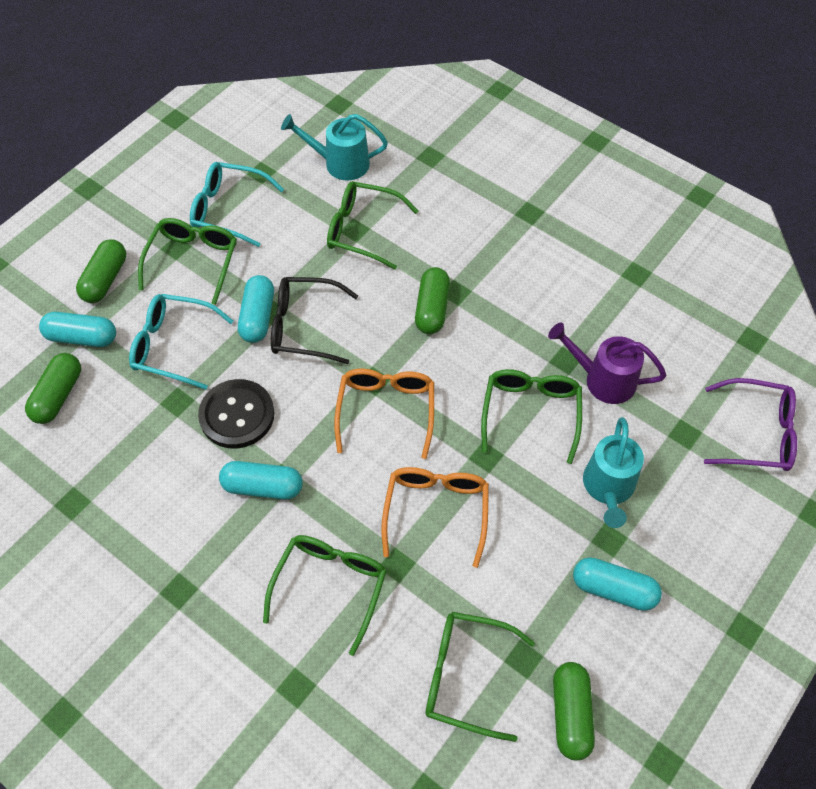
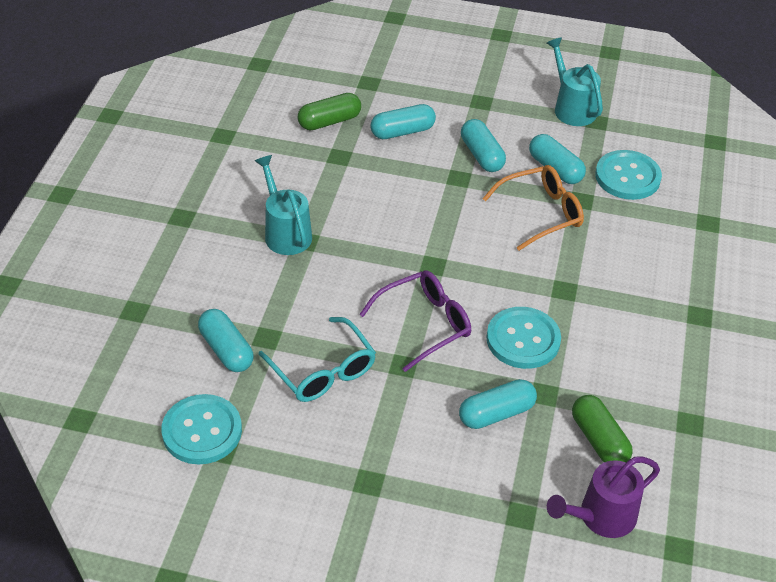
black button: [198,379,275,448] = 1 -> none = 0
black glasses: [271,277,358,364] = 1 -> none = 0
green capsule: [25,353,81,424] [76,239,126,303] [415,267,450,334] [553,662,595,760] = 4 -> [298,93,361,130] [572,395,633,462] = 2
green glasses: [138,218,237,305] [263,535,387,656] [327,181,418,270] [425,612,535,742] [481,369,582,464] = 5 -> none = 0
orange glasses: [334,369,434,459] [381,467,489,568] = 2 -> [482,165,584,251] = 1
turquoise button: none = 0 -> [161,394,242,464] [486,307,561,369] [595,150,662,200] = 3
turquoise capsule: [39,312,116,347] [219,461,303,500] [238,275,274,343] [573,557,662,611] = 4 -> [198,309,254,372] [370,104,436,139] [459,379,537,429] [461,119,506,172] [529,134,586,184] = 5
turquoise glasses: [129,294,233,390] [190,162,284,247] = 2 -> [259,317,376,402] = 1

